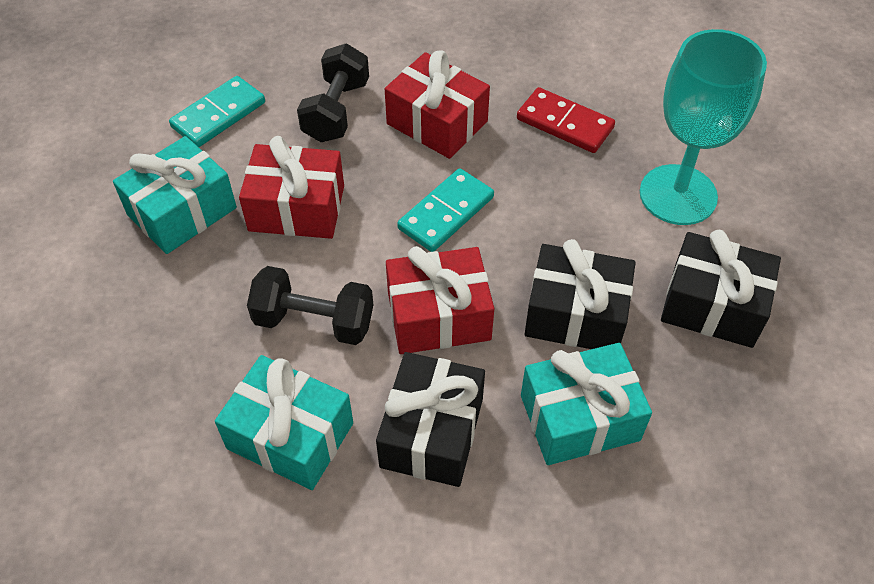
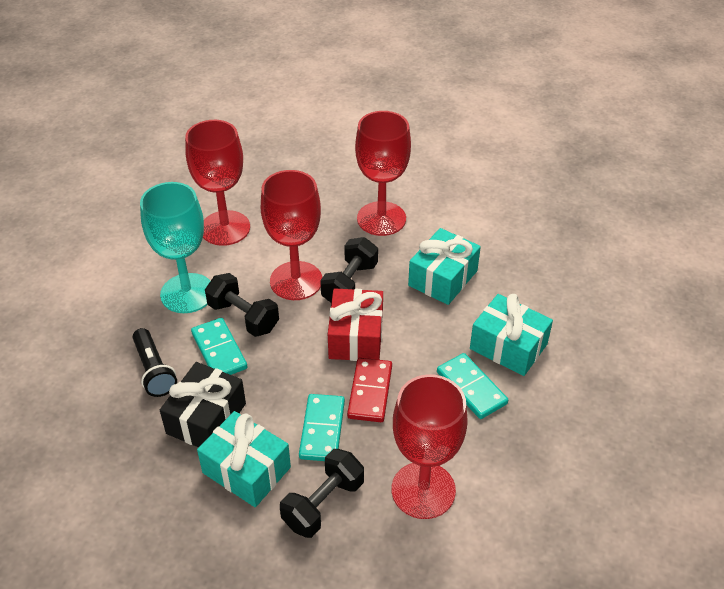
black dumbbell: [247,266,373,345] [297,44,369,142] = 2 -> [205,273,279,337] [280,449,364,538] [320,237,378,303] = 3
black flashlight: none = 0 -> [133,328,177,397] = 1
black gift: [376,352,485,487] [525,239,636,349] [661,230,781,348] = 3 -> [160,362,246,447] = 1
red gift: [239,136,344,239] [385,50,490,159] [386,246,494,354] = 3 -> [328,288,383,361] = 1
red goblet: none = 0 -> [185,120,250,246] [261,170,322,300] [355,111,411,236] [392,375,468,519] = 4
turquoise domino: [169,76,265,147] [397,168,494,252] = 2 -> [191,318,247,375] [299,394,345,461] [437,353,508,419] = 3

